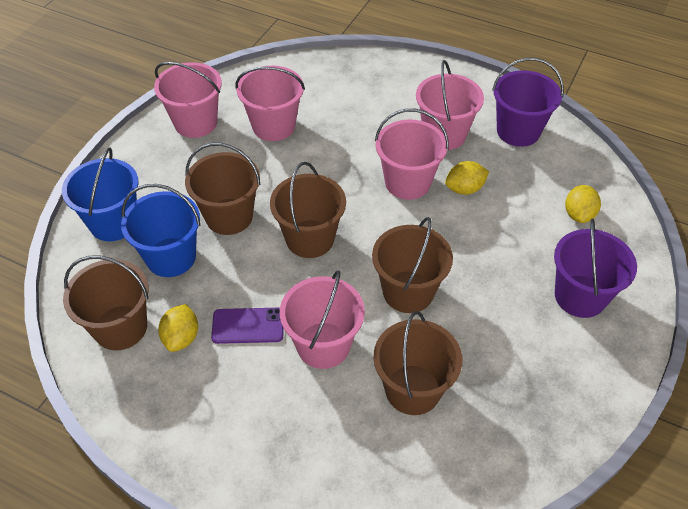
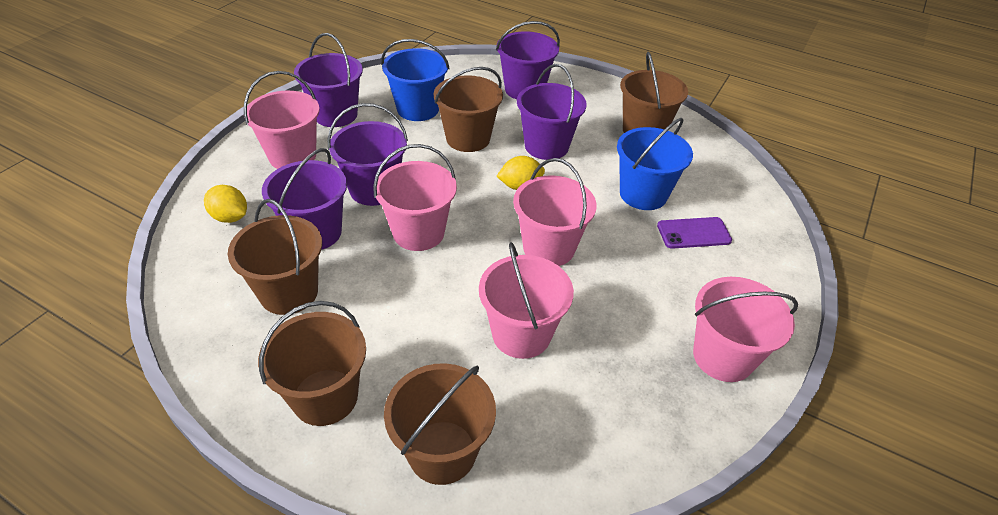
purple bucket: [492,58,564,147] [554,218,637,318] = 2 -> [262,148,347,250] [294,33,363,127] [328,103,408,206] [496,21,560,99] [517,64,586,160] = 5
yellow lemon: [158,304,198,352] [445,161,489,195] [565,185,601,223] = 3 -> [204,185,247,223] [497,156,545,190] = 2

